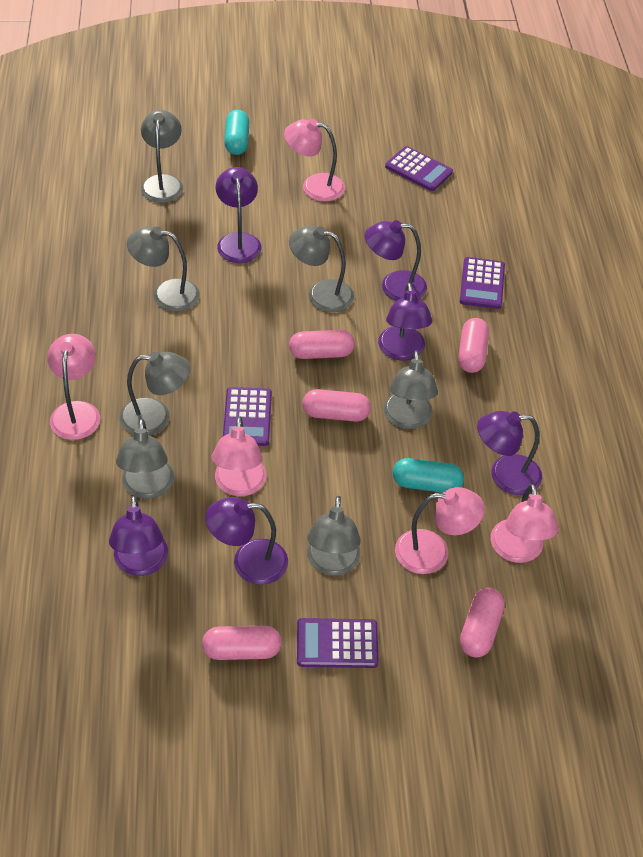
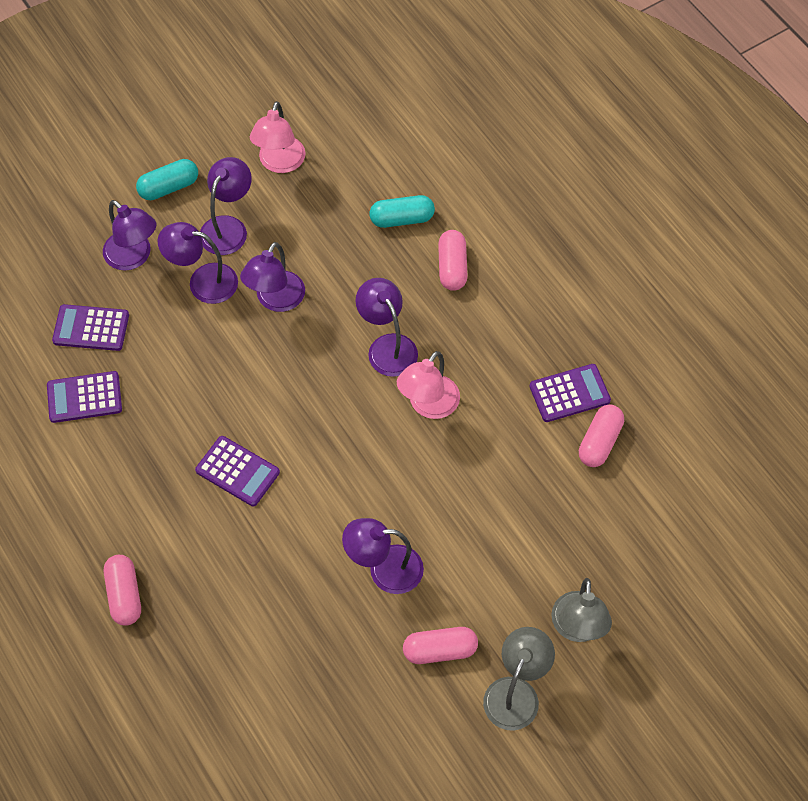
grey lamp: [116,419,174,499] [119,352,190,436] [127,226,200,312] [141,110,183,203] [289,225,354,312] [307,496,361,576] [383,350,438,429] = 7 -> [483,627,555,731] [552,578,612,642] = 2
pink capsule: [202,626,282,660] [289,330,355,359] [302,389,371,422] [458,318,489,373] [460,588,505,658] = 5 -> [104,555,141,626] [403,627,478,664] [438,230,468,291] [579,404,624,467] = 4
pink lamp: [47,334,100,440] [212,417,266,496] [284,119,345,201] [395,487,485,574] [491,484,558,563] = 5 -> [250,101,305,173] [397,351,460,419] = 2

